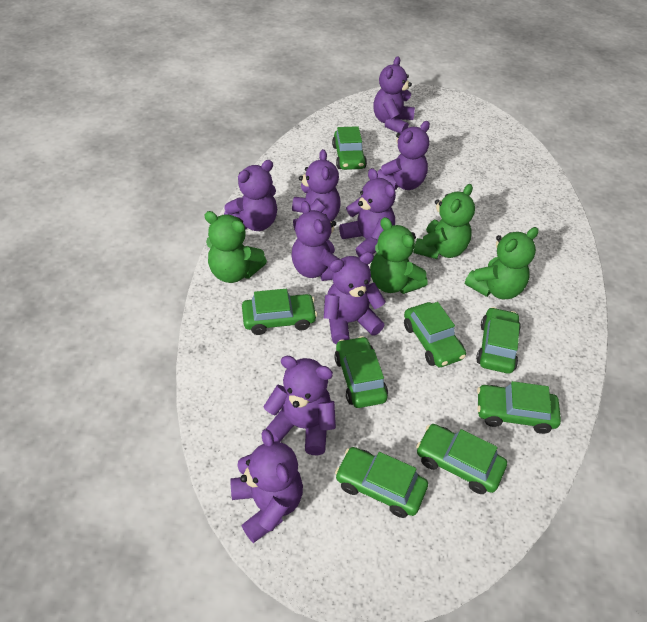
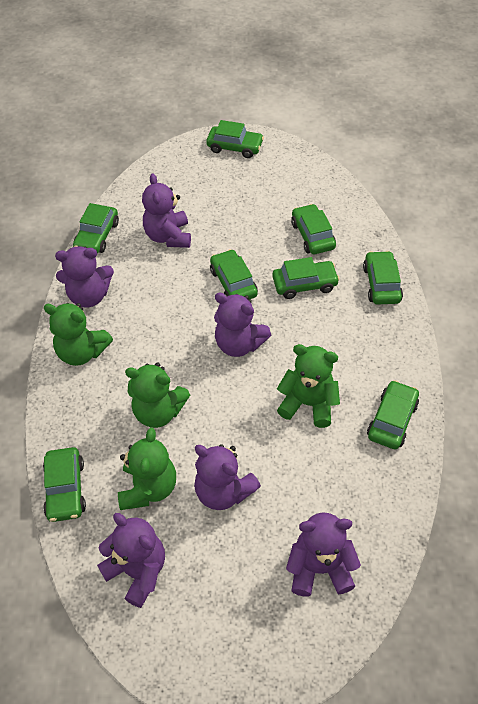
purple teddy bear: [224,160,277,231] [230,429,303,543] [263,356,336,455] [292,149,341,230] [292,201,339,281] [324,252,386,344] [339,168,396,258] [373,56,415,134] [377,121,430,190] = 9 -> [55,246,114,307] [97,513,165,608] [142,174,191,248] [194,444,261,510] [214,293,271,357] [286,512,361,596] = 6

